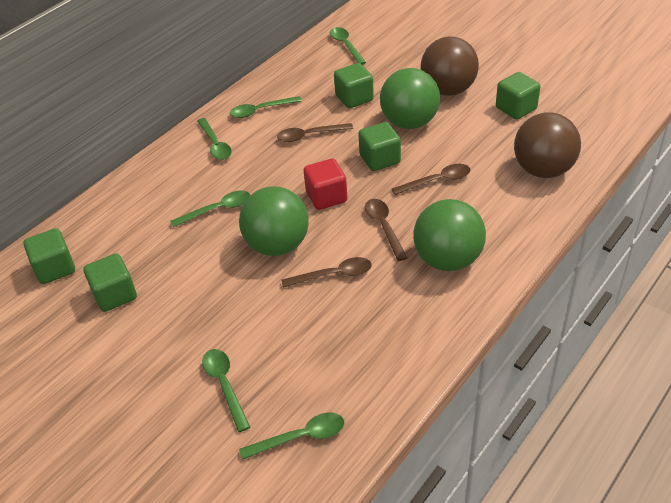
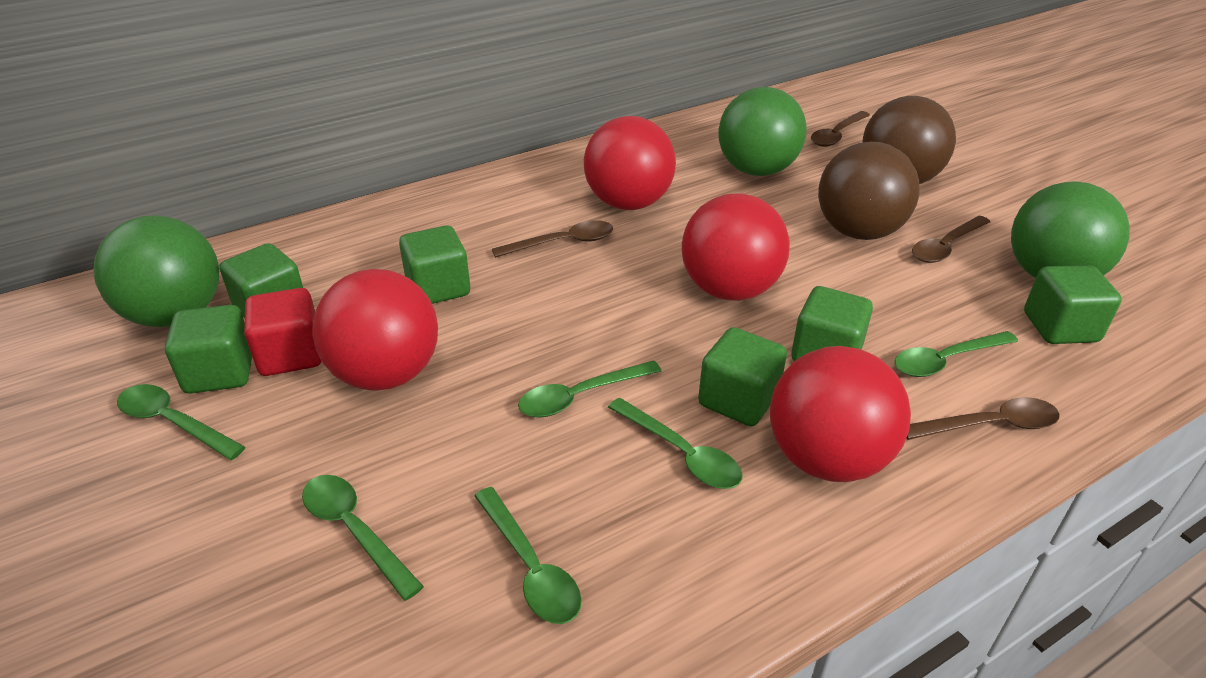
green cube: [24,228,75,284] [84,254,137,312] [334,63,374,108] [358,122,401,171] [496,72,540,119] = 5 -> [165,305,252,394] [220,243,303,318] [399,225,470,304] [698,327,787,426] [791,286,873,361] [1024,265,1122,344] = 6
red ball: none = 0 -> [313,269,438,391] [584,116,676,210] [682,193,790,301] [770,346,911,482] = 4

